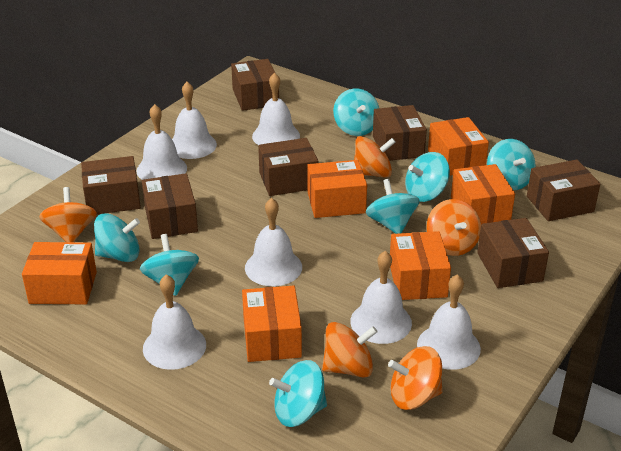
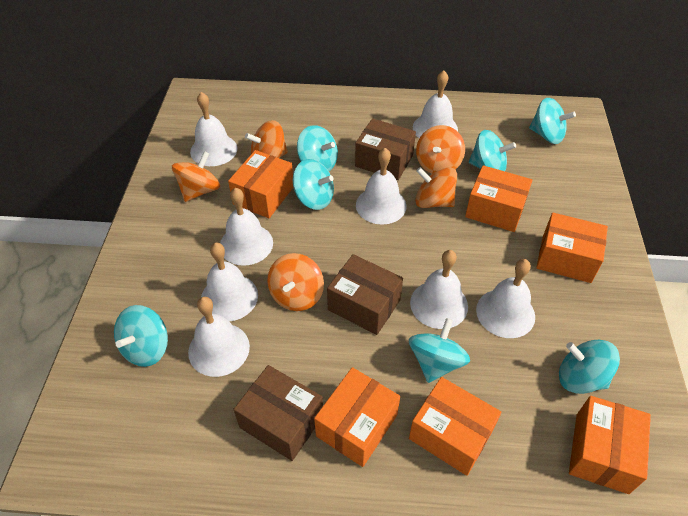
brown box: [81,156,141,214] [142,173,198,239] [231,59,279,111] [258,138,318,196] [373,105,427,161] [477,218,549,288] [527,160,600,221] = 7 -> [233,365,323,461] [327,254,403,335] [355,118,416,180] = 3
white bell: [136,104,187,180] [143,275,206,370] [172,82,217,159] [245,198,302,286] [252,72,300,145] [350,251,412,344] [417,274,481,370] = 7 -> [188,297,250,377] [190,92,237,166] [201,243,258,321] [220,188,273,266] [356,148,407,225] [410,250,468,329] [413,71,458,138] [476,259,535,338] = 8

